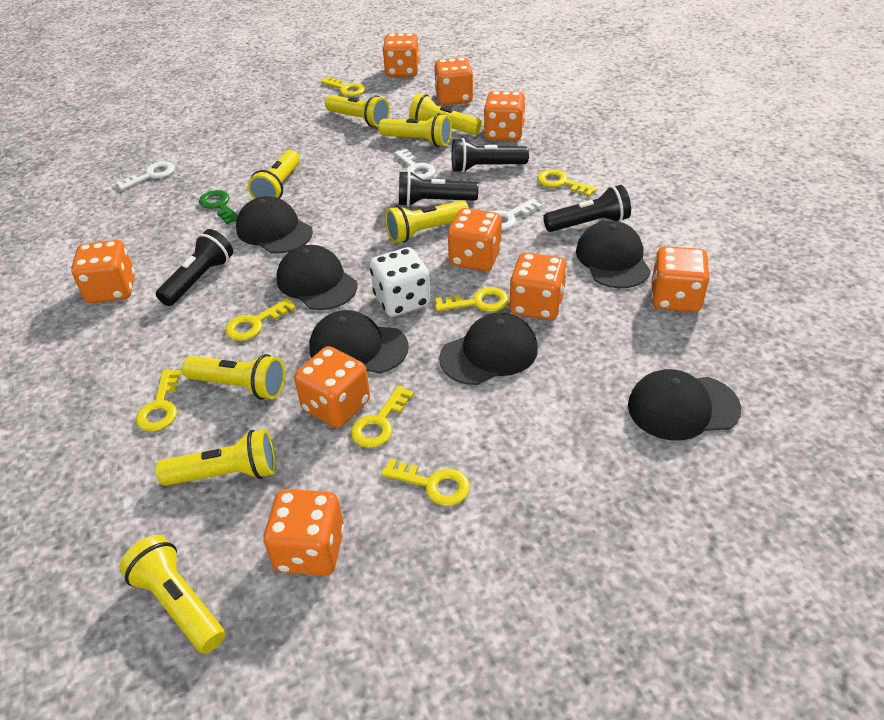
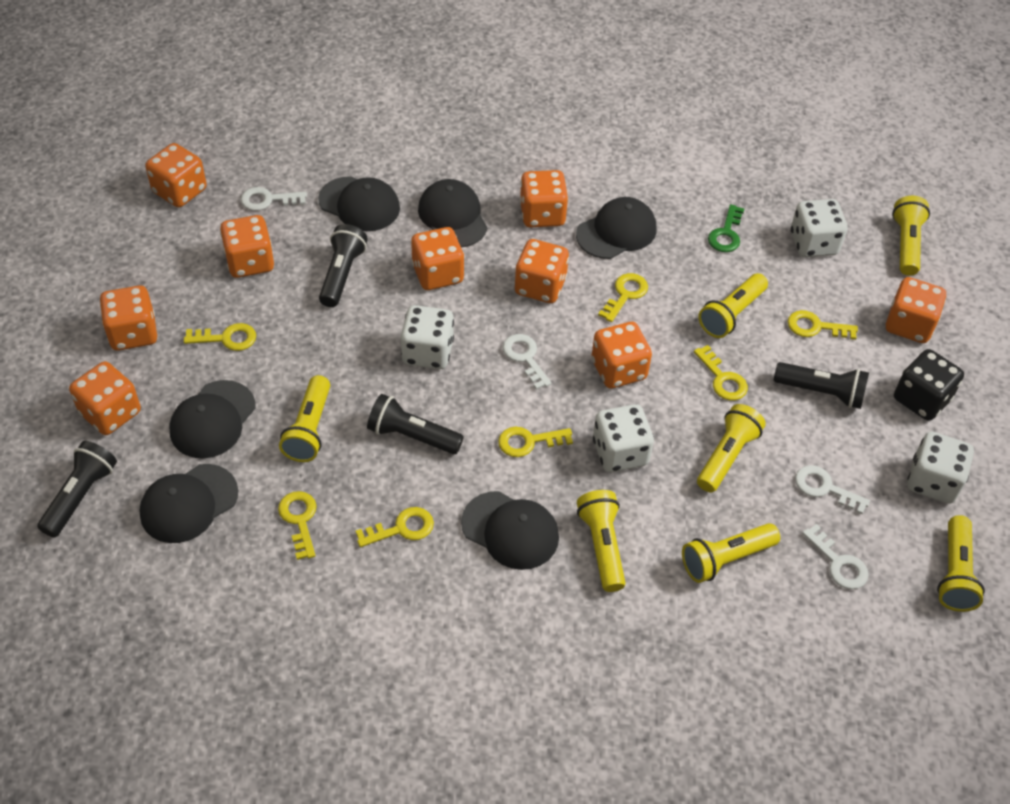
black dice: none = 0 -> [894,349,964,421] = 1
white dice: [370,247,431,317] = 1 -> [401,305,454,369] [593,404,654,472] [791,199,848,257] [907,432,974,503] = 4
white key: [116,161,175,190] [394,148,436,180] [492,198,542,230] = 3 -> [241,187,307,211] [502,334,552,390] [795,465,870,514] [802,524,869,589] = 4
yellow flashlight: [119,535,225,654] [156,429,276,486] [182,354,285,400] [248,150,300,199] [325,95,390,127] [378,113,452,147] [385,201,469,243] [409,94,481,135] = 8 -> [279,375,330,462] [577,490,625,592] [682,523,780,583] [697,404,766,492] [698,273,768,338] [892,196,930,276] [937,515,985,612] = 7

